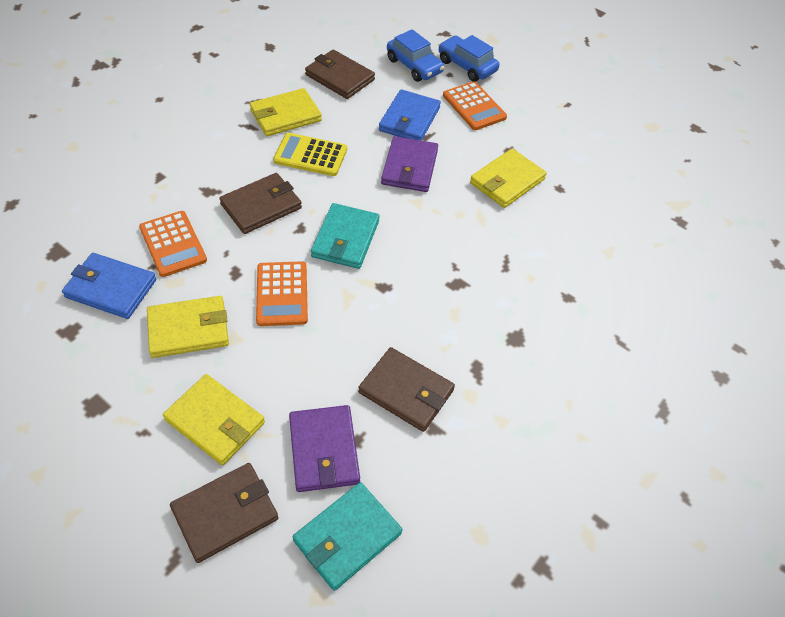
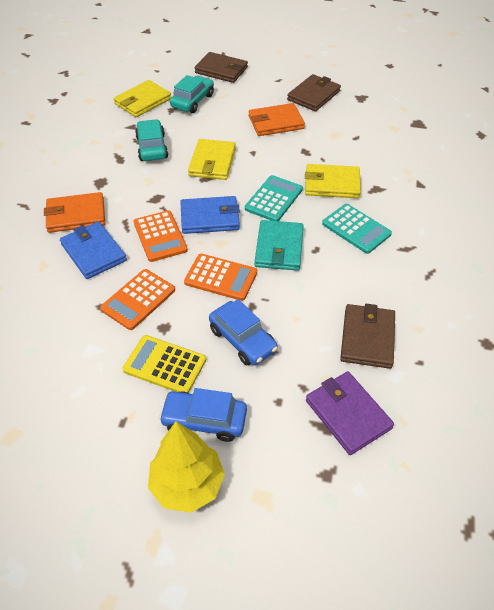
brown wallet: [170,463,278,563] [219,173,302,234] [305,50,375,99] [358,347,455,432] = 4 -> [195,52,248,83] [287,74,341,111] [340,304,395,369] = 3
orange wallet: none = 0 -> [44,192,105,233] [249,103,305,136] = 2
purple wallet: [289,405,360,492] [381,136,438,192] = 2 -> [306,372,394,455] = 1
turquoise calculator: none = 0 -> [245,175,303,221] [322,204,392,254] = 2
turquoise car: none = 0 -> [135,119,168,161] [170,75,214,113] = 2
turquoise wallet: [293,482,402,591] [311,203,380,269] = 2 -> [254,220,304,271] = 1
yellow tree: none = 0 -> [148,421,225,513] = 1
yellow wallet: [147,296,229,358] [163,374,265,465] [250,88,322,136] [470,148,547,208] = 4 -> [114,80,171,117] [188,139,236,180] [305,164,361,198] = 3

